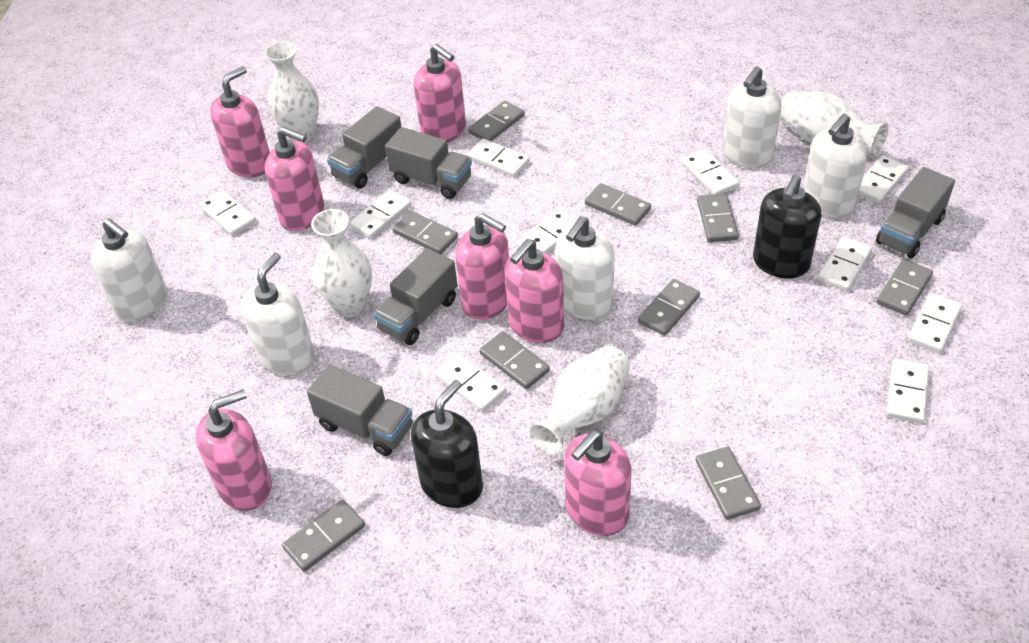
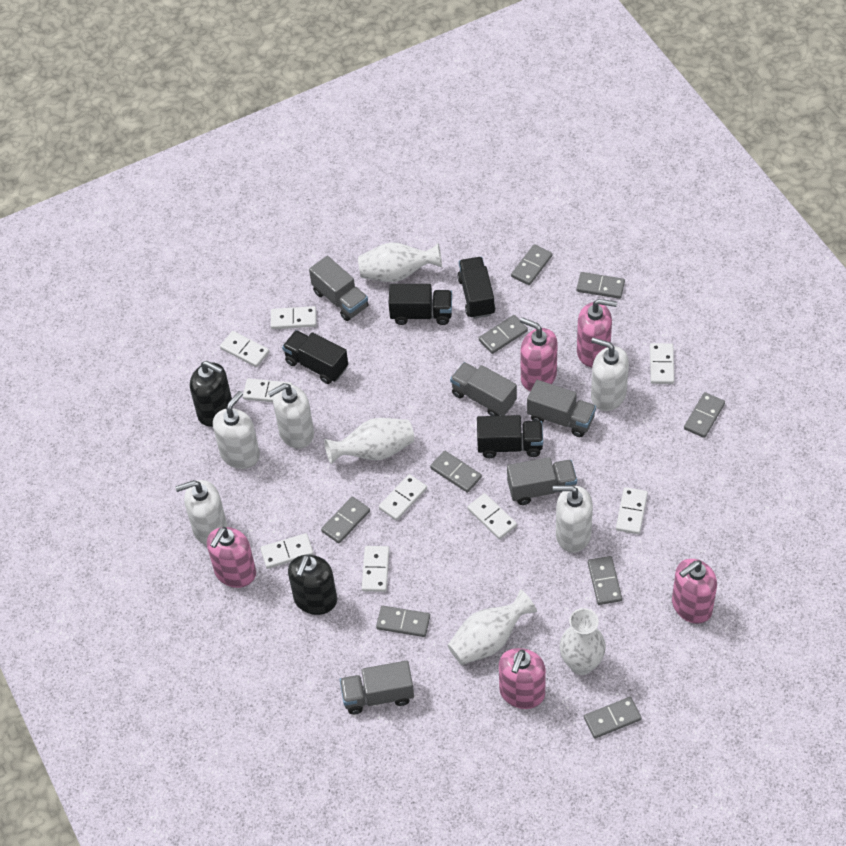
black truck: none = 0 -> [282,330,348,384] [388,284,452,325] [457,257,496,319] [477,415,543,458] = 4
pink soap dispenser: [195,390,272,511] [210,66,270,178] [265,127,324,231] [414,44,466,143] [455,213,509,320] [504,239,564,343] [564,430,631,536] = 7 -> [207,527,256,588] [499,648,546,709] [520,317,558,391] [577,299,617,367] [672,559,717,624] = 5
white domino: [199,190,256,236] [350,190,412,239] [435,353,506,412] [467,139,530,177] [516,210,576,254] [682,149,739,194] [818,237,872,291] [859,156,909,203] [886,358,929,423] [908,293,962,353] = 10 -> [220,331,269,367] [243,378,292,402] [260,533,314,569] [271,306,316,329] [362,546,390,592] [379,474,427,521] [467,493,517,539] [616,487,648,534] [650,343,674,384] = 9

